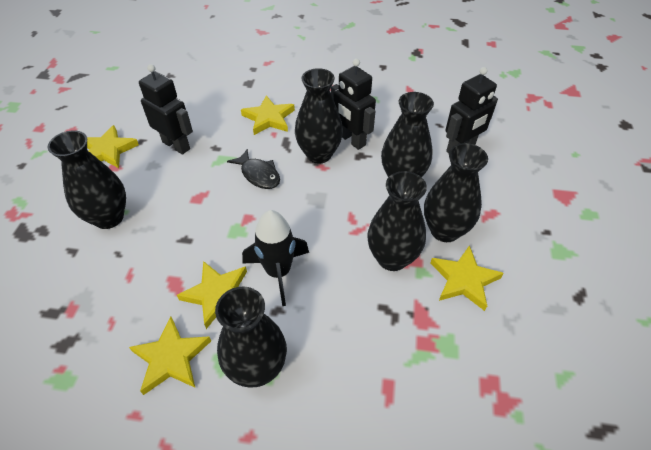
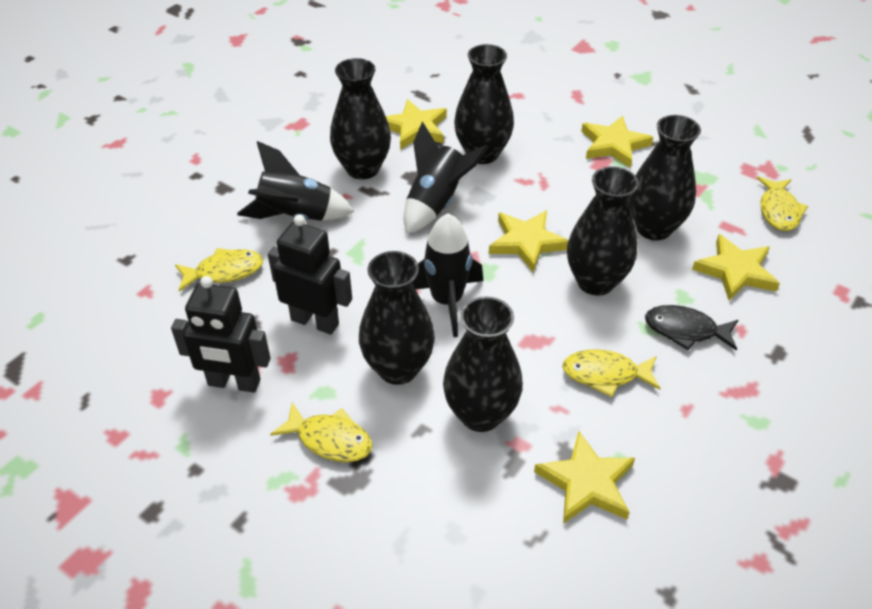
black robot: [139,64,193,155] [331,58,376,150] [445,67,498,153] = 3 -> [171,276,271,393] [268,214,352,335] = 2
black rocket: [242,210,309,306] = 1 -> [237,141,354,221] [404,121,489,234] [412,213,483,337] = 3
yellow fish: none = 0 -> [175,248,263,291] [270,402,372,462] [562,349,661,397] [757,177,808,231] = 4

